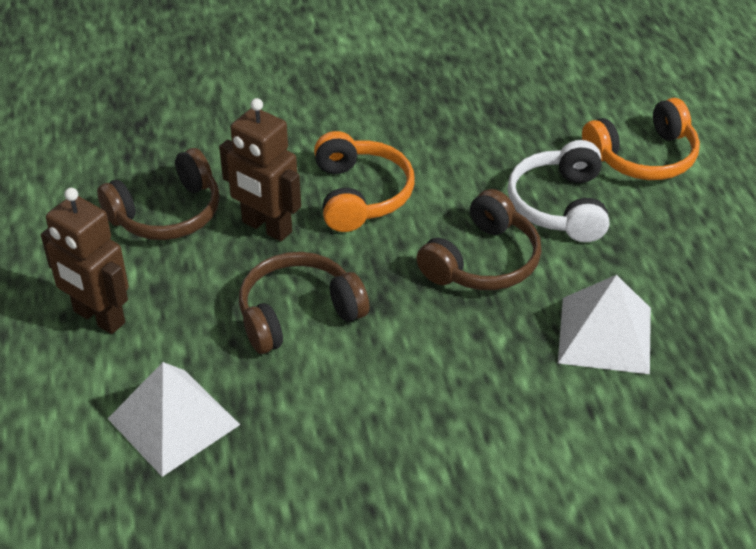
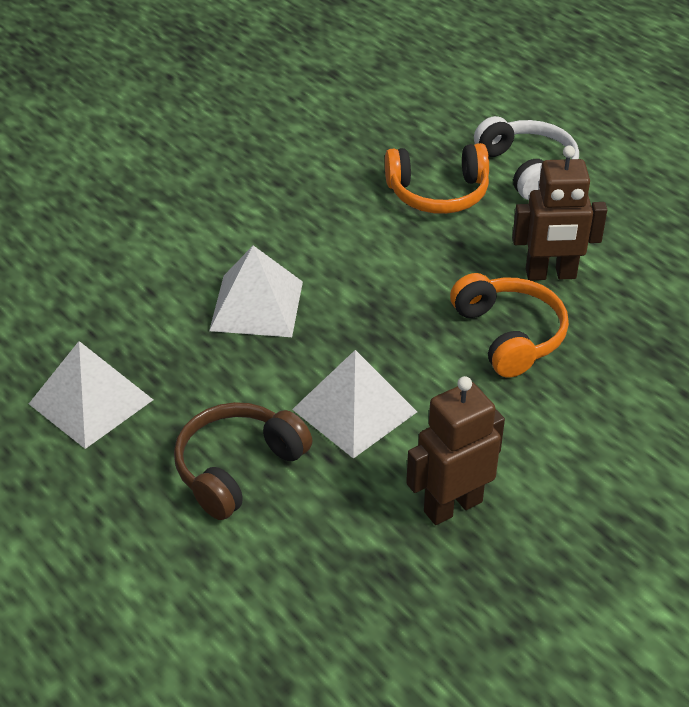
brown headphones: [97,148,220,240] [239,252,370,354] [416,189,542,290] = 3 -> [174,402,312,520] = 1
white pyramid: [107,362,240,477] [558,275,651,374] = 2 -> [29,341,153,449] [209,245,303,337] [292,350,417,459] = 3

